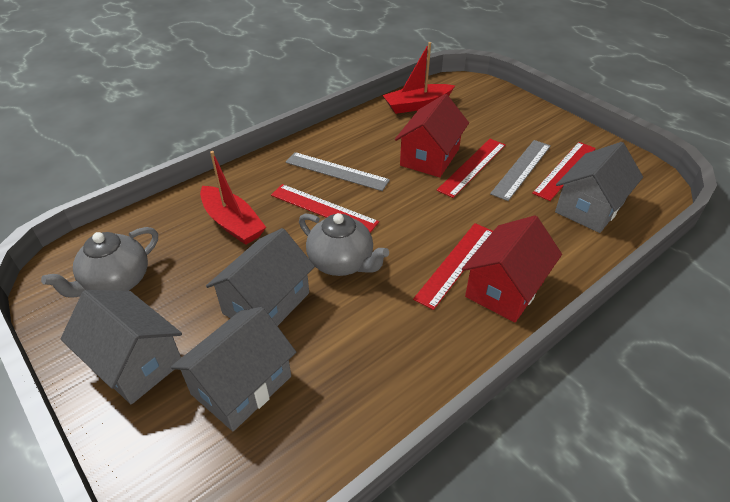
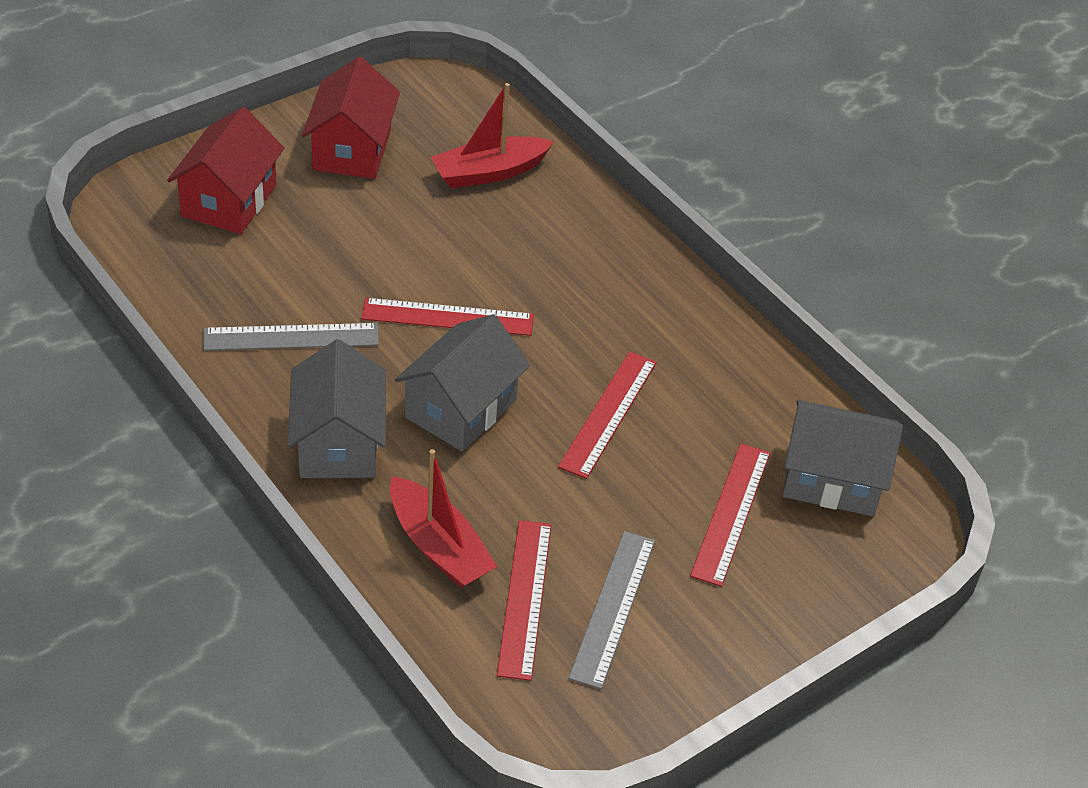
grey house: [61,290,182,405] [171,307,296,431] [206,228,315,326] [555,142,643,233] = 4 -> [288,339,386,478] [395,314,530,452] [783,400,903,516] = 3
grey teapot: [41,227,158,298] [299,213,389,276] = 2 -> none = 0

